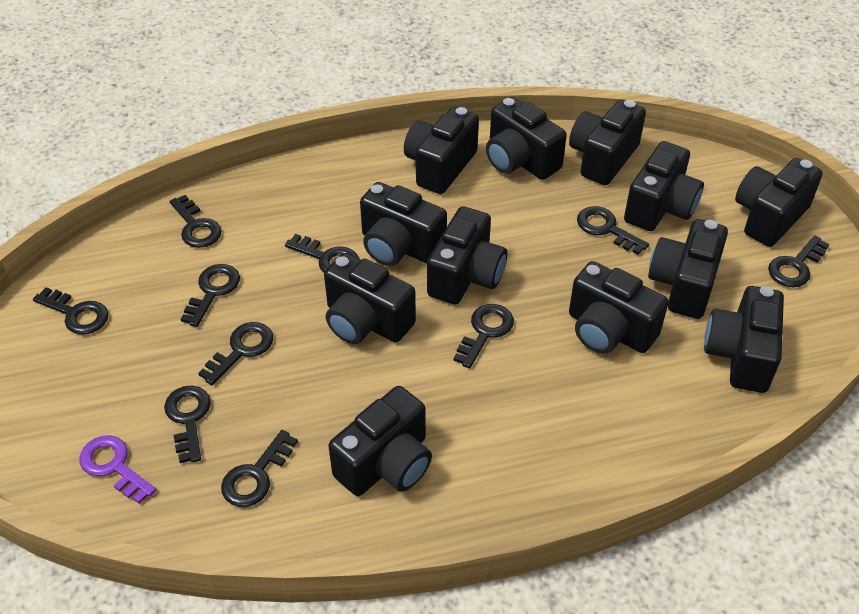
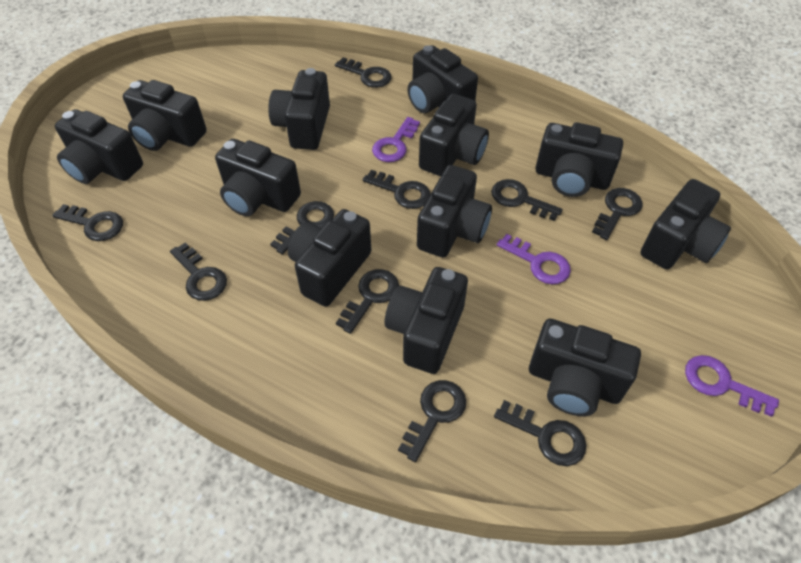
purple key: [79,435,156,504] = 1 -> [372,117,420,162] [497,234,571,284] [685,355,779,417] = 3

